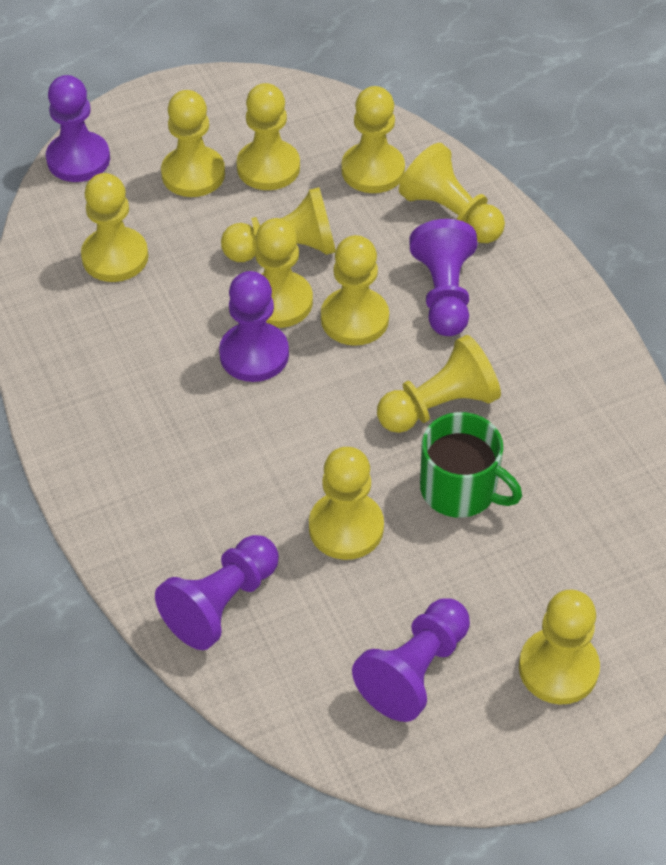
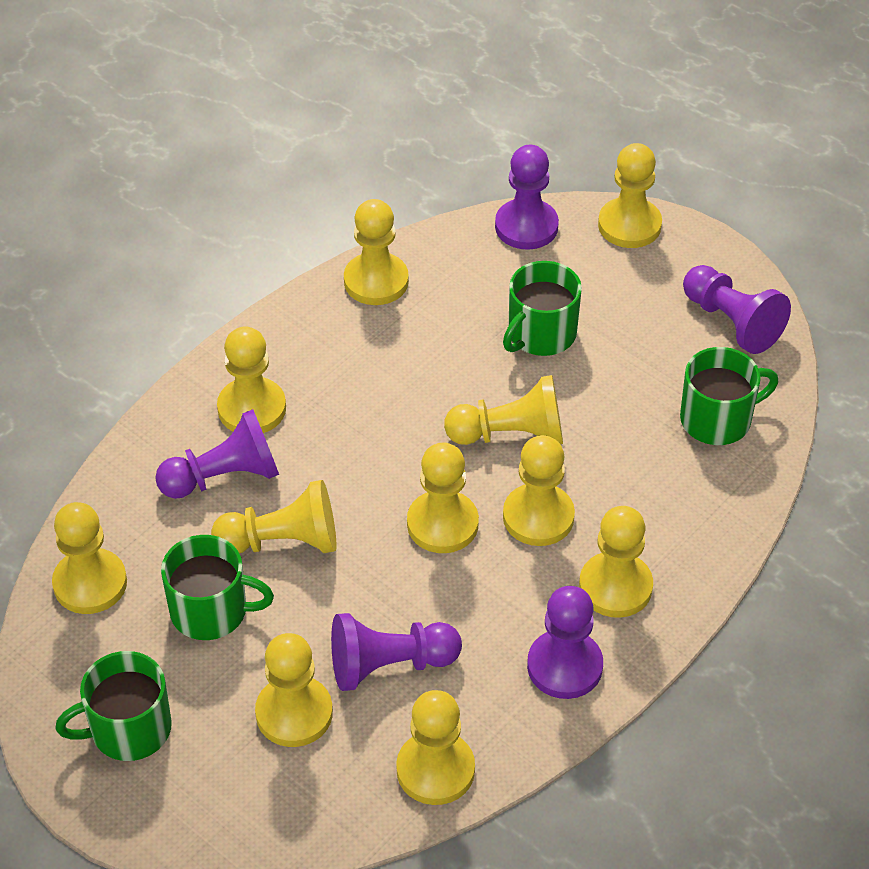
green mug: [420,412,522,518] = 1 -> [55,651,172,761] [161,535,274,640] [503,261,582,356] [680,347,779,445] = 4

